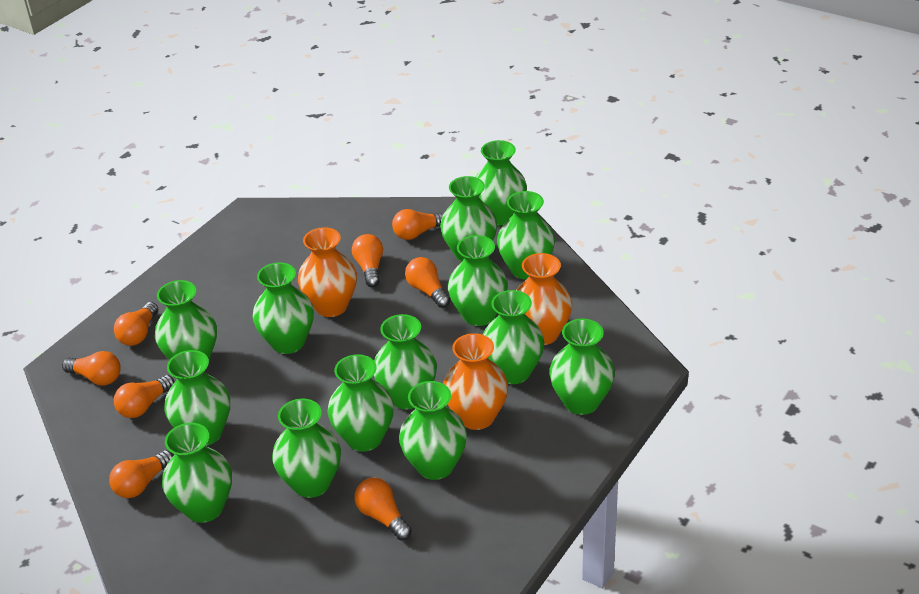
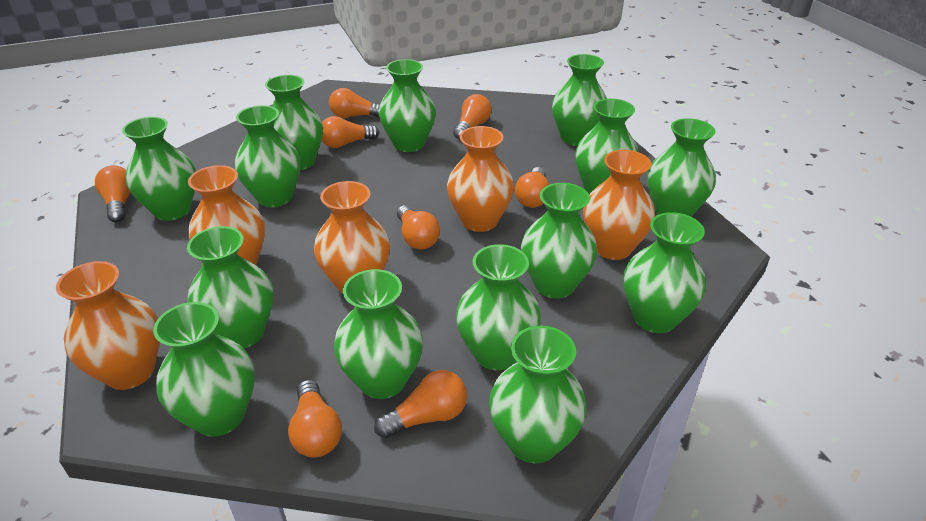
orange vase: [298,227,357,317] [443,333,508,430] [516,253,572,345] = 3 -> [56,261,160,390] [188,165,265,265] [314,181,390,294] [447,126,514,232] [583,150,655,260] = 5

